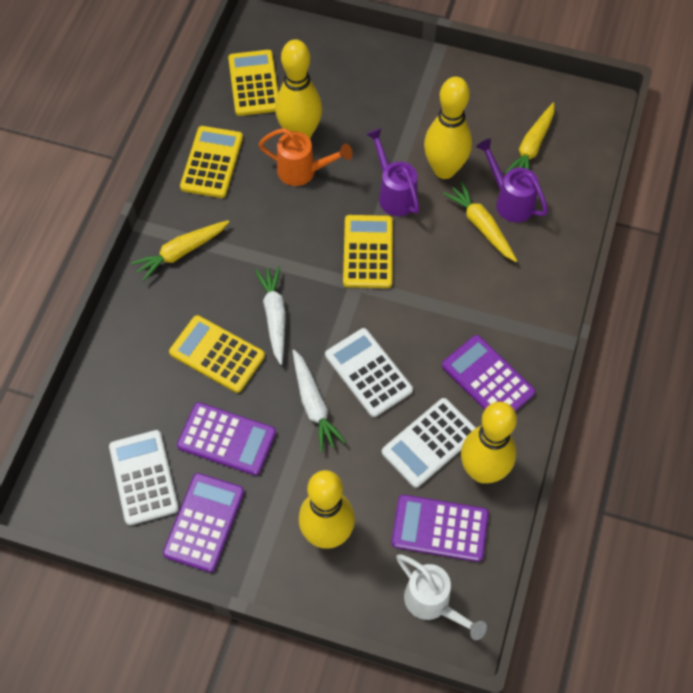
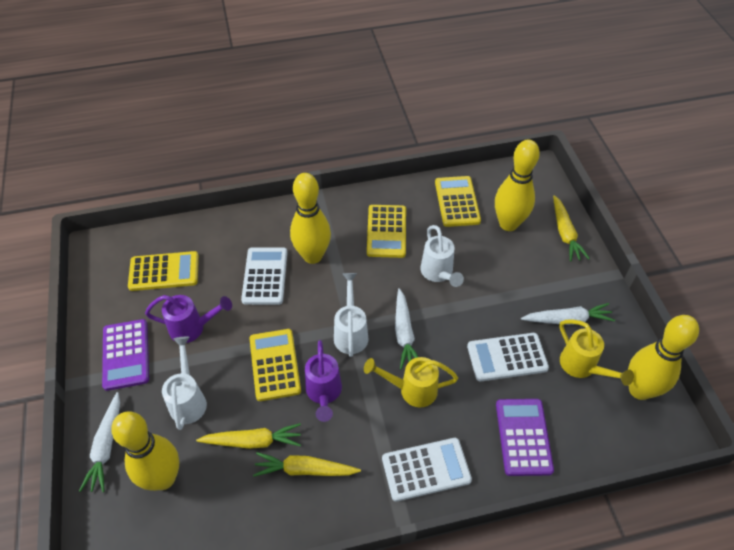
orange watering can: [258,128,353,186] = 1 -> none = 0
purple calculator: [163,473,244,572] [177,402,276,476] [391,495,489,562] [442,335,536,412] = 4 -> [102,319,149,391] [496,399,554,476] = 2
white carrot: [255,266,286,365] [293,350,346,452] = 2 -> [79,392,120,492] [395,288,418,370] [521,303,615,325] = 3
white watering can: [396,554,487,640] = 1 -> [162,337,207,430] [334,273,369,357] [420,225,464,287] = 3
yellow watering can: none = 0 -> [364,357,458,407] [559,320,634,386] = 2

